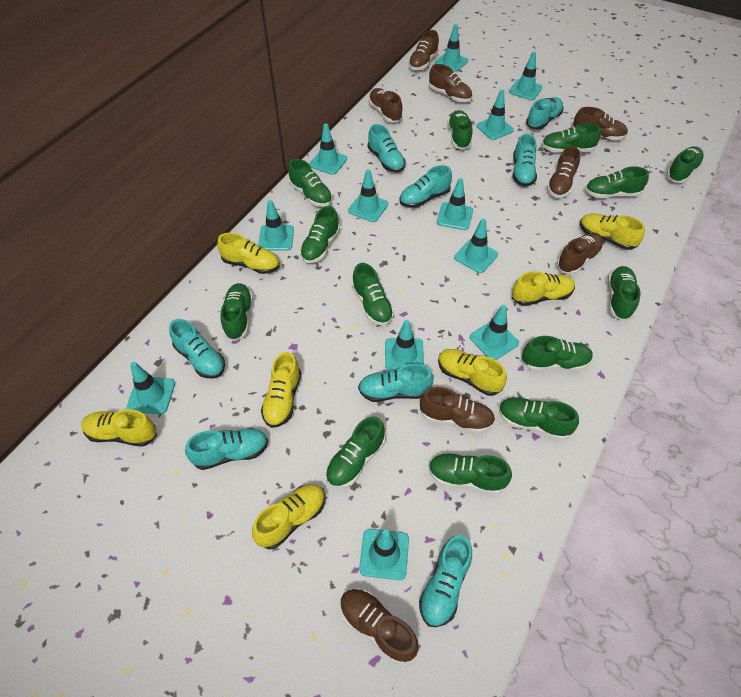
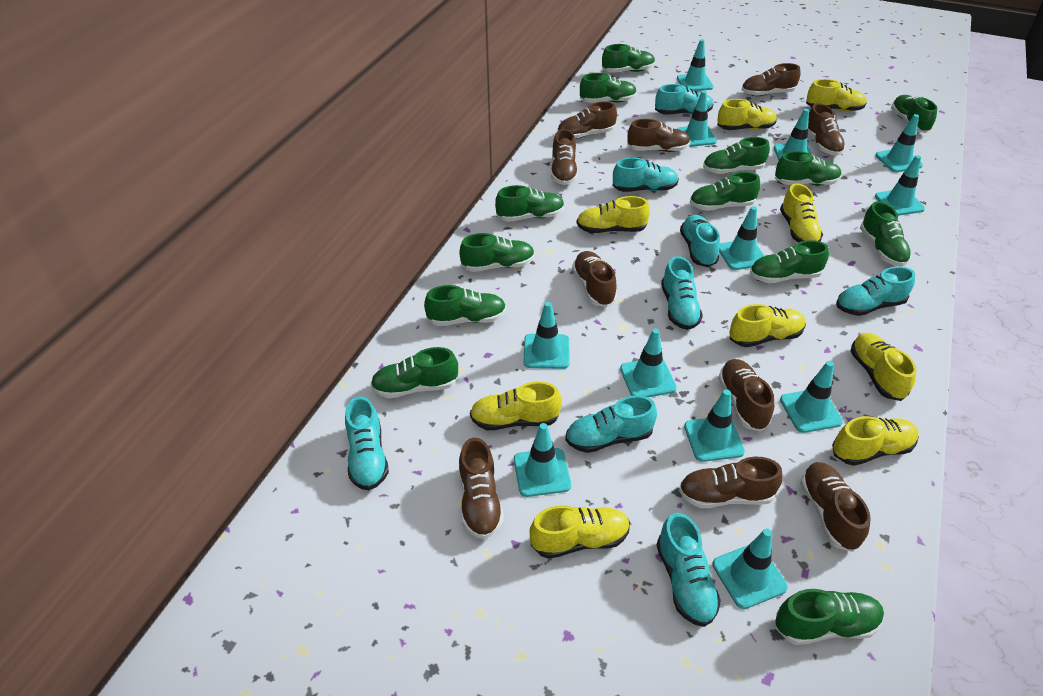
brown shoe: [340,588,419,664] [368,88,403,122] [408,30,439,70] [420,387,495,433] [429,64,472,102] [547,146,580,198] [557,233,604,275] [573,107,628,141] = 8 -> [459,438,504,539] [551,129,578,185] [557,101,617,139] [572,251,617,307] [627,119,690,152] [679,457,783,508] [718,359,774,432] [742,63,801,96] [800,462,871,552] [808,103,846,156] = 10
yellow shoe: [81,409,157,447] [217,233,280,274] [252,484,326,549] [261,352,301,428] [438,349,507,396] [512,271,575,306] [580,213,645,250] = 7 -> [470,382,562,430] [530,505,630,559] [576,196,650,233] [717,99,777,130] [729,304,806,347] [780,183,823,243] [806,79,867,112] [832,416,919,466] [850,333,917,401] = 9

